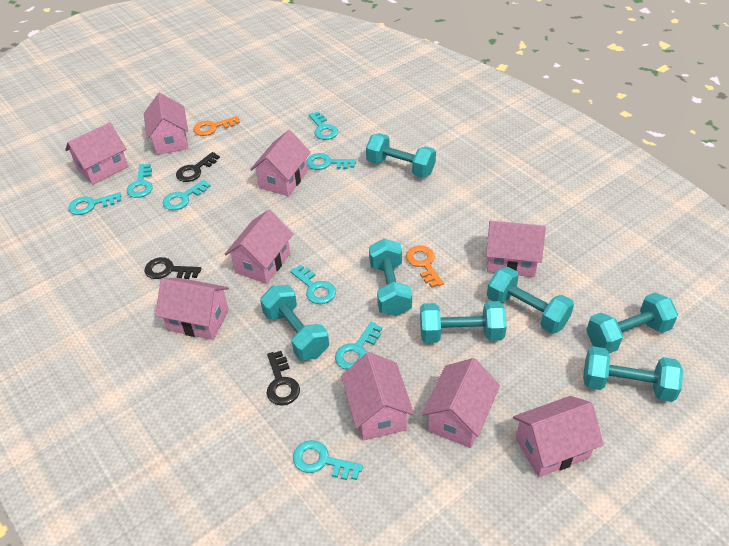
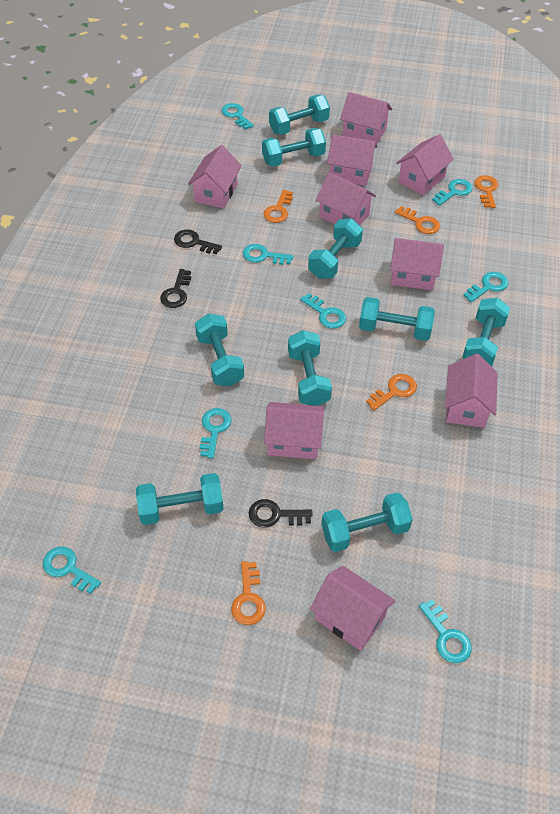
orange key: [193,116,240,136] [406,246,444,288] = 2 -> [231,561,266,625] [264,190,293,223] [366,374,417,410] [395,206,440,234] [474,175,498,208] = 5
turquoise dumbbell: [260,285,329,361] [366,133,436,178] [369,238,412,316] [420,301,507,343] [487,267,574,334] [583,346,683,402] [586,292,678,353] = 7 -> [136,473,224,525] [195,314,244,386] [262,128,326,167] [269,95,330,135] [288,330,332,406] [308,219,363,279] [321,493,413,552] [359,297,435,341] [462,298,510,366] = 9

